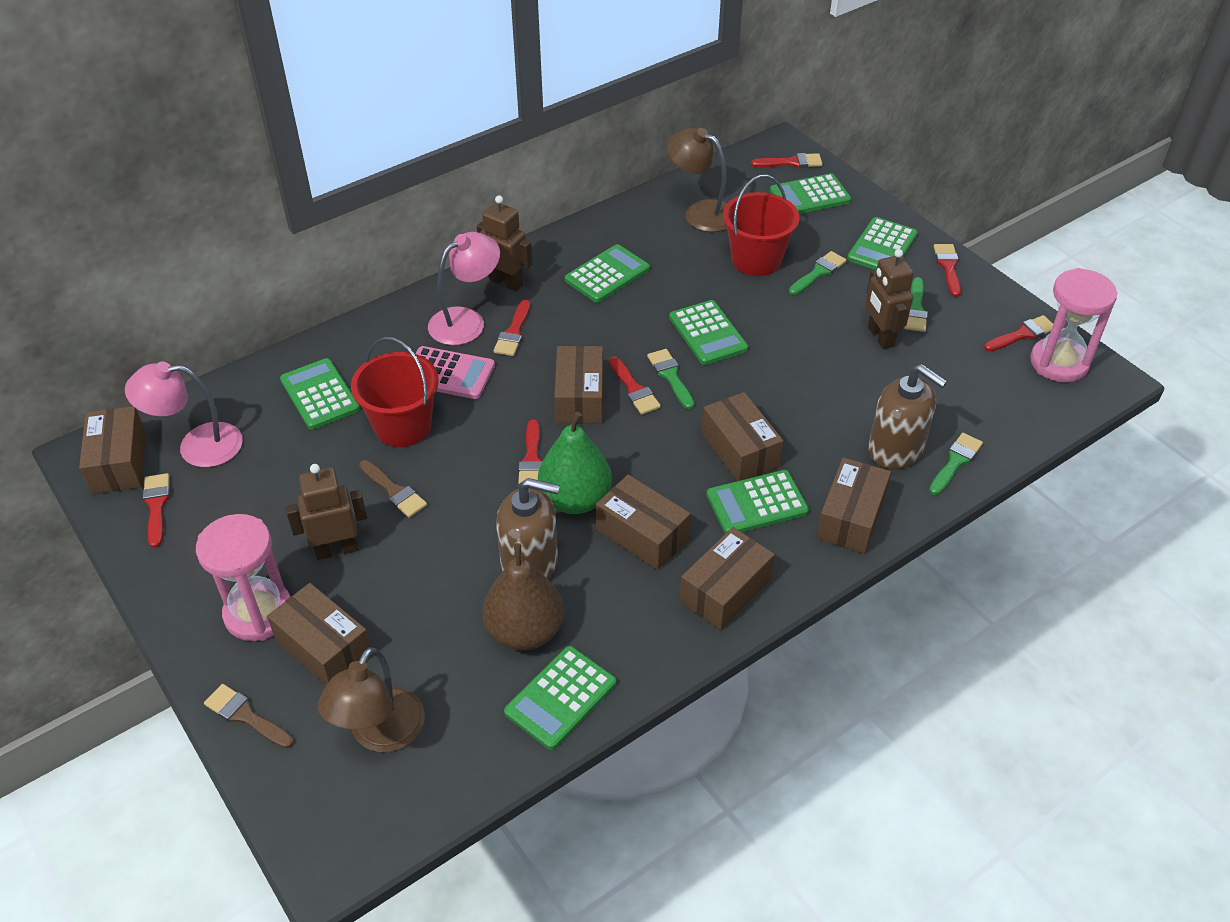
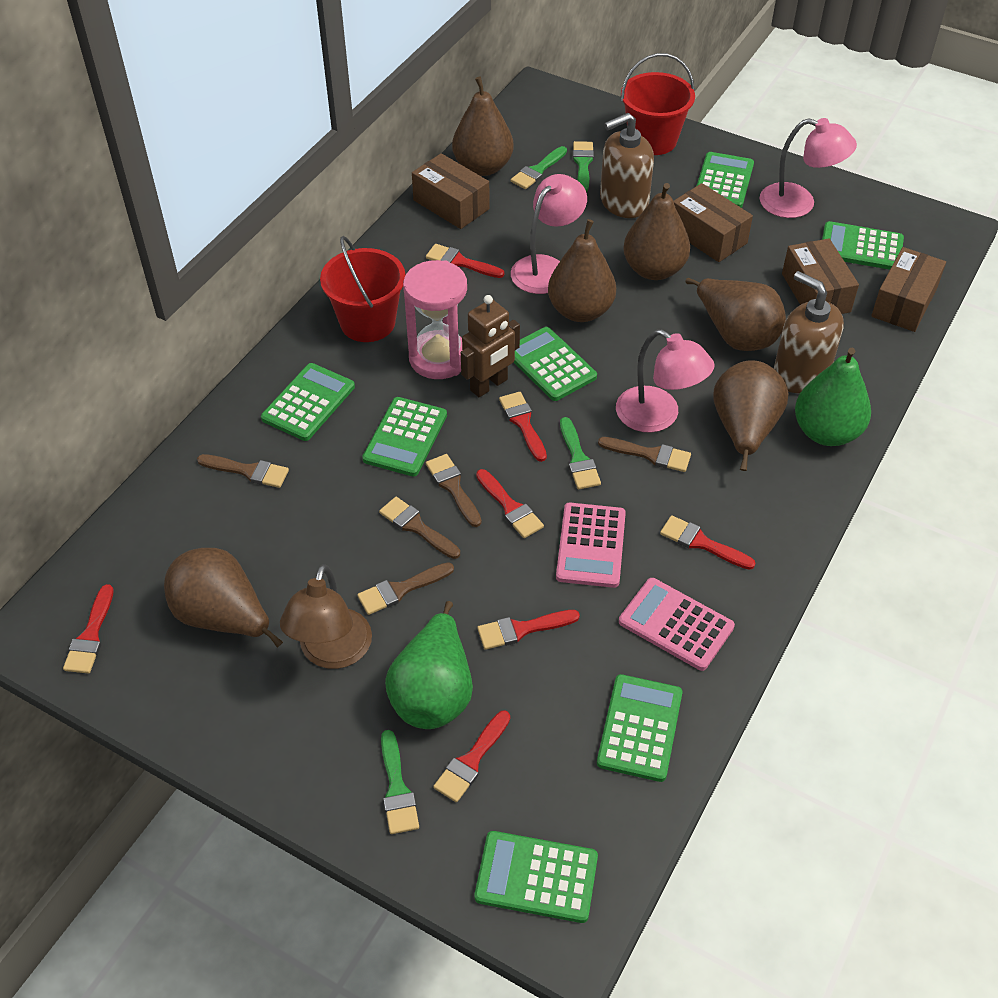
brown box: [79,406,146,494] [267,583,371,686] [554,346,603,424] [596,475,691,570] [680,527,775,630] [701,392,783,481] [816,457,891,554] = 7 -> [412,153,490,229] [673,183,753,262] [782,238,859,314] [871,247,946,332] = 4
brown brush: [204,684,294,749] [359,460,427,518] = 2 -> [197,454,289,488] [357,562,454,615] [379,497,460,559] [426,454,482,527] [598,437,691,472] = 5
brown lamp: [317,647,425,752] [667,128,727,232] = 2 -> [280,564,372,669] = 1
brown pear: [482,543,564,651] = 1 -> [164,548,283,648] [452,77,514,176] [548,219,616,322] [623,183,690,280] [685,278,786,351] [713,360,788,471] = 6
brown robot: [285,464,367,560] [477,195,533,291] [865,249,914,349] = 3 -> [461,295,520,397] = 1
green pear: [538,412,612,514] = 1 -> [385,601,473,729] [795,348,871,446] = 2
pink calculator: [415,346,495,399] = 1 -> [556,503,626,588] [619,578,735,671] = 2
pink hourglass: [196,514,290,641] [1030,268,1117,382] = 2 -> [403,260,467,379] = 1
pink lamp: [125,362,243,467] [428,232,500,345] = 2 -> [511,174,587,294] [616,330,715,433] [760,118,857,218] = 3

